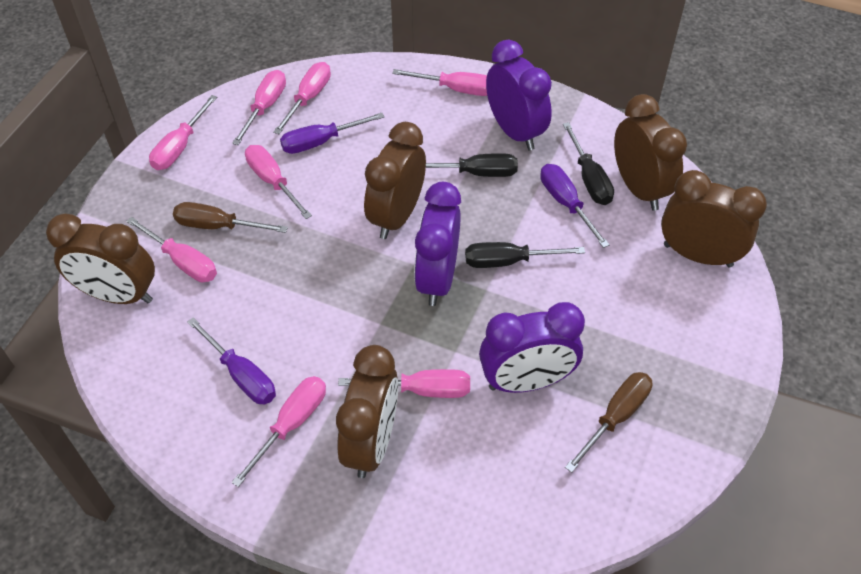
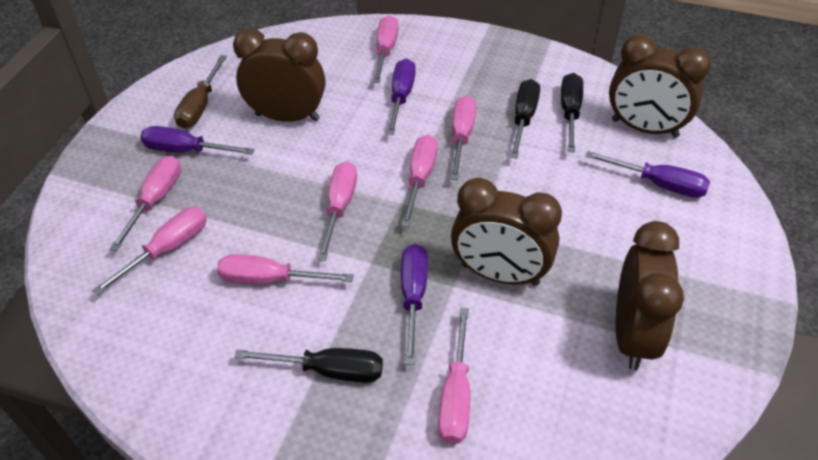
brown clock: [46,214,155,304] [336,345,398,478] [364,122,426,239] [614,94,687,211] [661,170,767,267] = 5 -> [233,28,325,122] [451,178,562,286] [609,34,711,138] [616,221,684,370] = 4
brown screwdriver: [173,202,288,233] [565,372,653,473] = 2 -> [174,55,227,129] = 1
purple clock: [414,182,461,306] [479,302,585,393] [486,40,552,151] = 3 -> none = 0
purple screwdriver: [187,317,276,404] [280,113,385,154] [540,164,610,248] = 3 -> [140,126,255,155] [387,58,416,135] [401,244,428,365] [585,151,710,198] = 4

